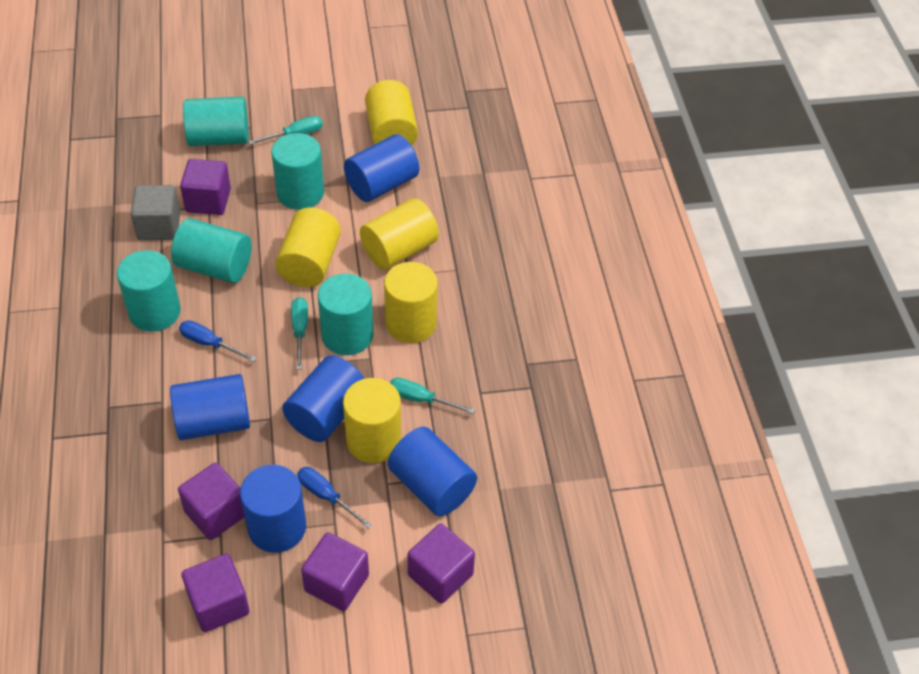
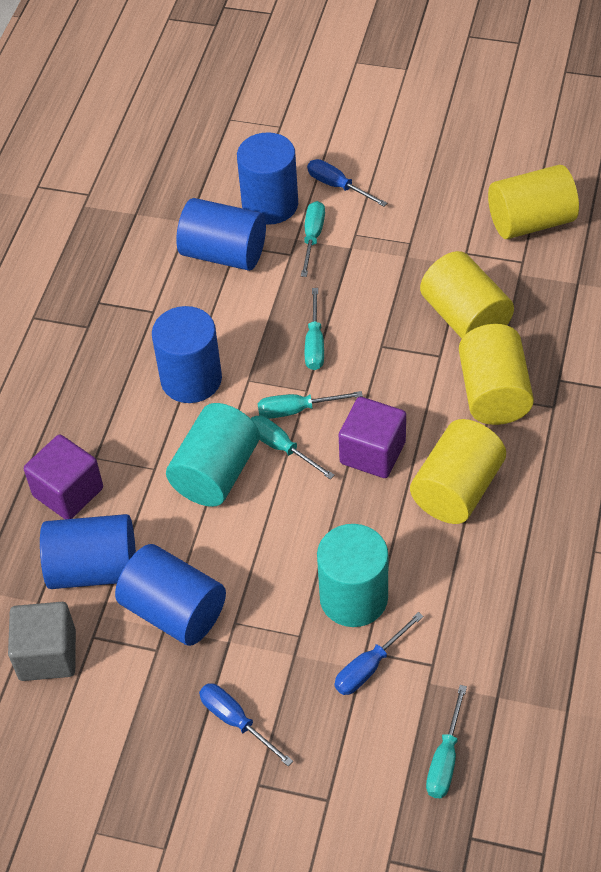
blue screwdriver: [179,320,257,362] [297,467,372,529] = 2 -> [199,683,293,766] [307,159,387,207] [334,612,423,695] = 3
purple cube: [178,463,245,540] [180,159,231,215] [182,554,249,632] [301,532,369,611] [408,524,475,604] = 5 -> [24,434,103,519] [339,397,406,478] = 2
turquoise cylinder: [117,250,181,332] [171,218,252,283] [183,97,248,146] [271,133,324,210] [318,274,373,355] = 5 -> [166,403,260,507] [317,524,388,627] = 2
turquoise screwdriver: [249,116,323,145] [291,297,308,370] [390,378,475,414] = 3 -> [251,415,334,479] [258,391,363,419] [301,201,325,277] [305,288,324,370] [426,685,467,798] = 5
yellow cylinder: [275,207,341,287] [343,378,401,463] [360,198,439,270] [365,80,418,146] [384,262,438,343] = 5 -> [410,419,506,524] [420,251,514,339] [459,324,534,425] [488,165,579,239] = 4

